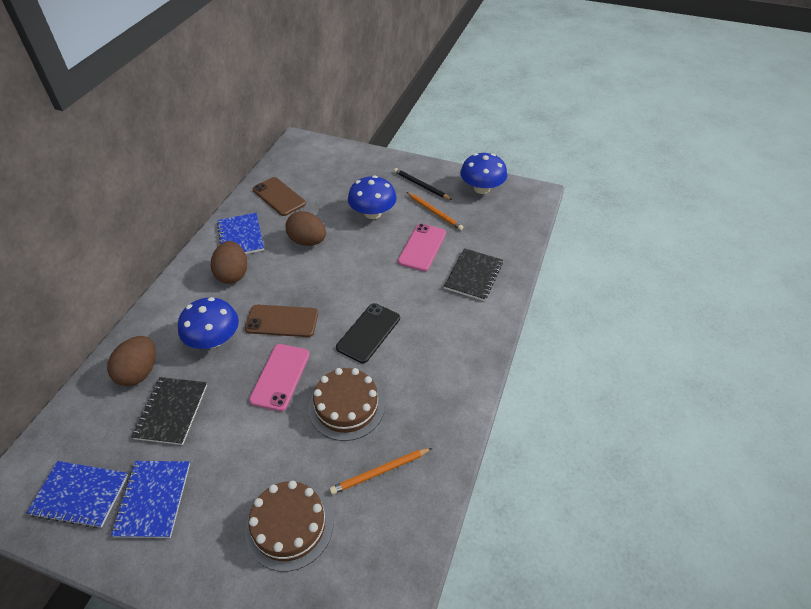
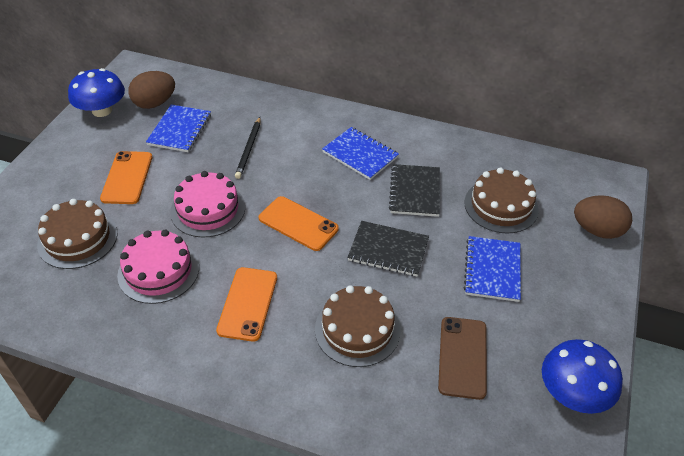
black phone: [336,303,400,363] = 1 -> none = 0
blue mushroom: [178,297,239,349] [348,176,397,219] [460,153,507,194] = 3 -> [68,68,125,117] [542,339,623,414] = 2
brown cake: [245,481,334,571] [309,368,385,441] = 2 -> [37,199,117,269] [315,285,401,367] [464,168,539,234] = 3
brown egg: [107,336,156,386] [211,241,247,284] [286,211,326,246] = 3 -> [128,71,175,109] [574,195,632,239] = 2
brown phone: [245,305,318,337] [253,177,306,216] = 2 -> [438,317,487,400] = 1
orange pencil: [330,448,432,495] [406,192,463,230] = 2 -> none = 0
orange phone: none = 0 -> [100,151,152,204] [216,267,277,342] [259,196,339,251] = 3
pink cake: none = 0 -> [117,230,199,304] [170,171,245,238] = 2
pink phone: [249,344,310,411] [398,224,446,271] = 2 -> none = 0

